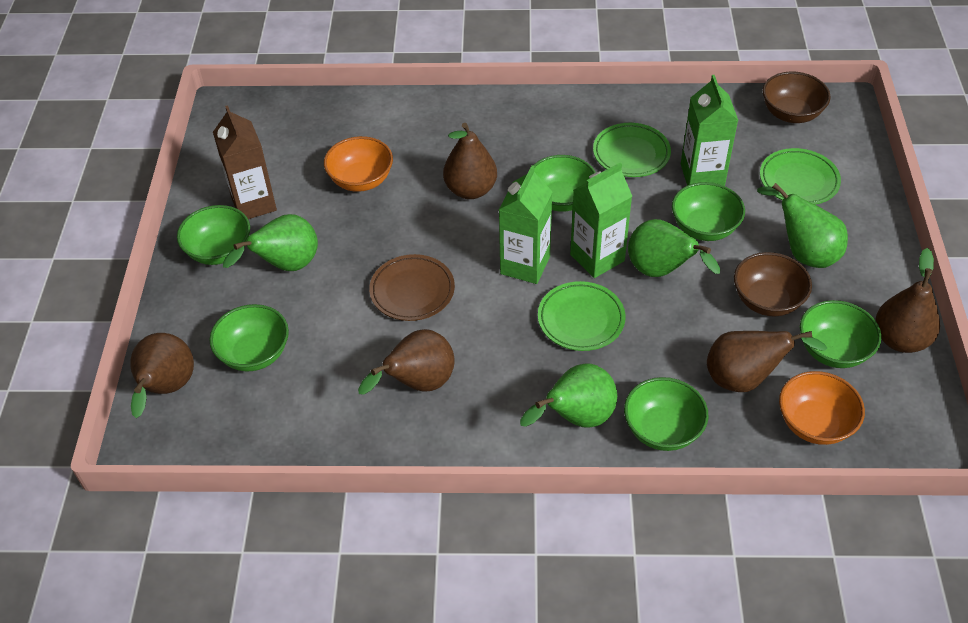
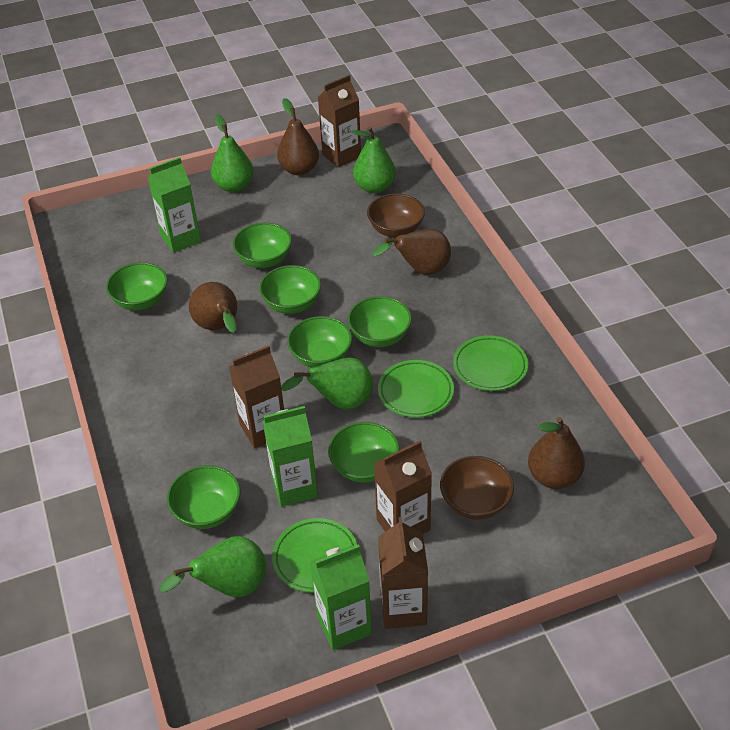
brown carton: [213,105,277,219] = 1 -> [229,345,284,449] [318,75,361,168] [374,441,432,534] [378,517,428,629] = 4
brown pear: [130,333,194,418] [358,329,454,395] [443,123,497,199] [707,331,827,392] [875,248,940,353] = 5 -> [189,282,237,333] [277,98,319,175] [372,229,451,275] [528,417,585,489] = 4
brown plate: [369,254,455,321] = 1 -> none = 0
green bowl: [177,205,250,265] [209,304,289,372] [533,155,596,212] [624,377,708,451] [672,182,745,241] [800,300,882,368] = 6 -> [106,262,168,310] [167,465,240,529] [233,223,292,268] [259,265,321,314] [287,316,352,368] [328,422,400,483] [348,296,412,347] = 7
orange bowl: [324,136,393,192] [779,371,865,445] = 2 -> none = 0

